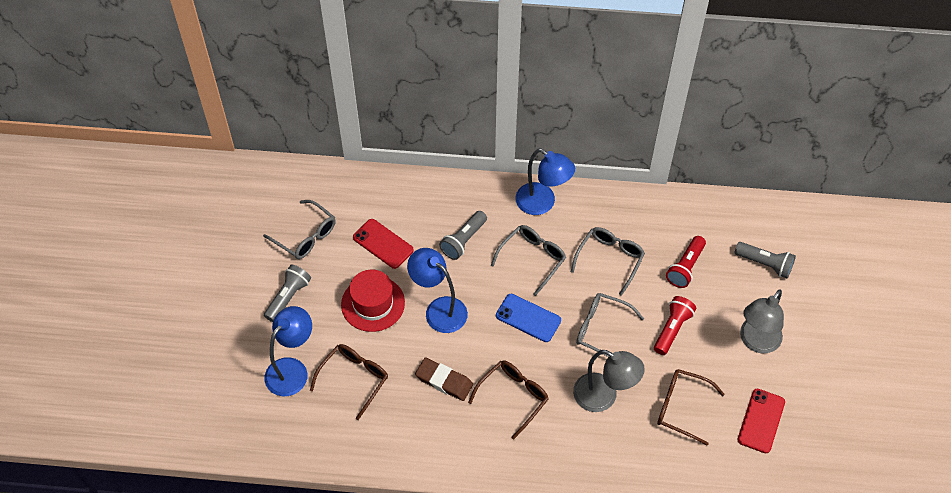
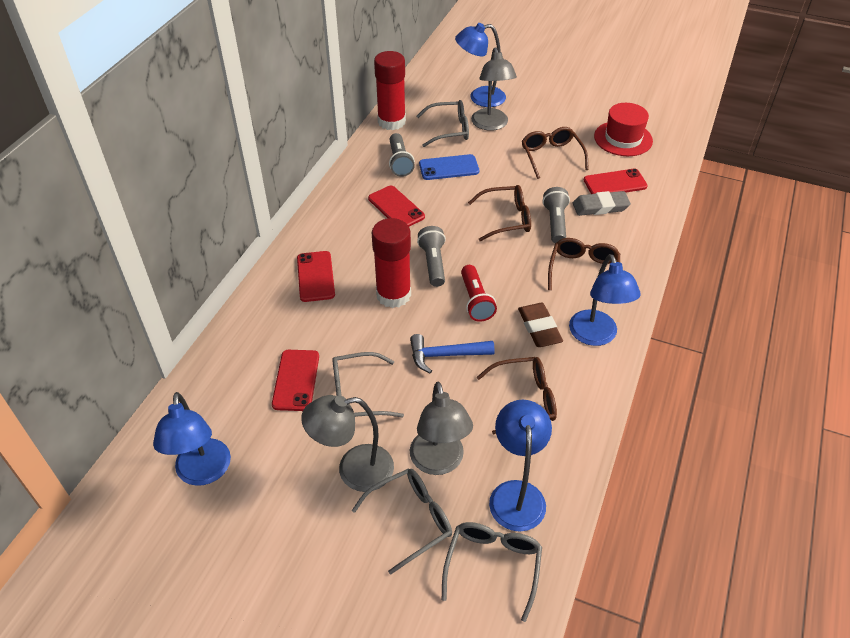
blue hammer: none = 0 -> [410,334,495,373] = 1
blue lamp: [264,306,312,396] [407,248,468,333] [515,148,575,215] = 3 -> [153,392,231,486] [455,23,506,107] [489,400,552,532] [569,254,641,346] = 4
brown glasses: [310,344,388,420] [468,361,549,439] [657,369,724,445] = 3 -> [468,185,531,241] [477,357,557,435] [522,127,589,179] [548,238,620,290] = 4
grey eraser: none = 0 -> [573,191,631,216] = 1
grey lamp: [573,350,645,412] [740,289,784,353] = 2 -> [301,395,394,492] [410,382,473,475] [471,47,517,131] = 3
red flashlight: [654,296,696,355] [666,236,706,288] = 2 -> [461,265,497,322] = 1
red glue stick: none = 0 -> [372,218,411,308] [374,51,406,130] = 2
red phone: [353,219,414,269] [737,389,785,453] = 2 -> [272,350,319,411] [297,251,335,302] [368,186,425,227] [584,168,648,194] = 4

